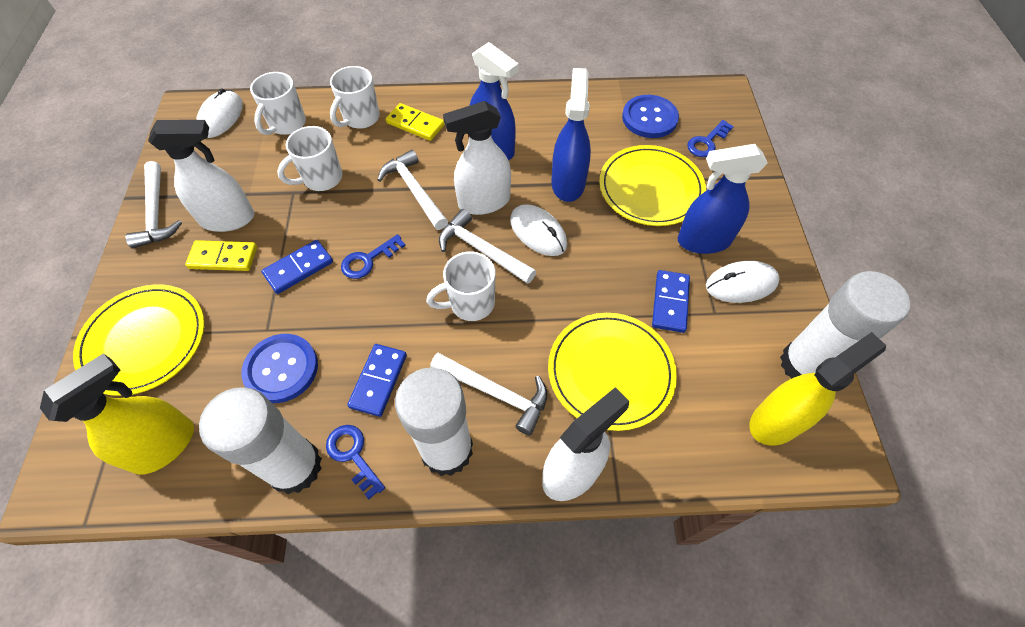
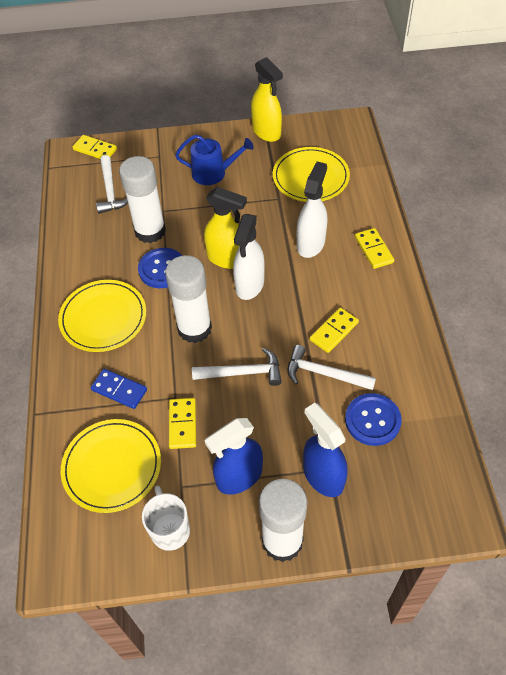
blue domino: [261,240,333,294] [347,344,407,417] [652,270,690,333] = 3 -> [91,369,147,409] = 1
blue key: [326,425,385,499] [341,234,406,279] [687,120,734,157] = 3 -> none = 0
blue spray bottle: [469,42,519,160] [552,68,591,202] [678,144,768,254] = 3 -> [205,418,263,494] [303,403,348,497] = 2
blue watering can: none = 0 -> [175,135,254,185] = 1
white hammer: [125,161,182,249] [378,150,448,230] [430,353,547,435] [439,209,536,284] = 4 -> [96,155,128,214] [192,348,282,386] [287,345,376,390] = 3
white mouse: [196,88,243,138] [510,204,567,256] [706,261,780,303] = 3 -> none = 0
white mug: [250,72,306,135] [277,126,342,191] [330,66,380,129] [426,251,495,321] = 4 -> [142,486,190,551] = 1
white spray bottle: [148,120,254,232] [443,101,511,215] [542,387,629,501] = 3 -> [233,214,265,300] [297,161,327,258] = 2
yellow domino: [185,240,257,271] [386,103,444,141] = 2 -> [73,135,117,159] [169,398,196,449] [310,308,359,353] [355,228,394,269] = 4

